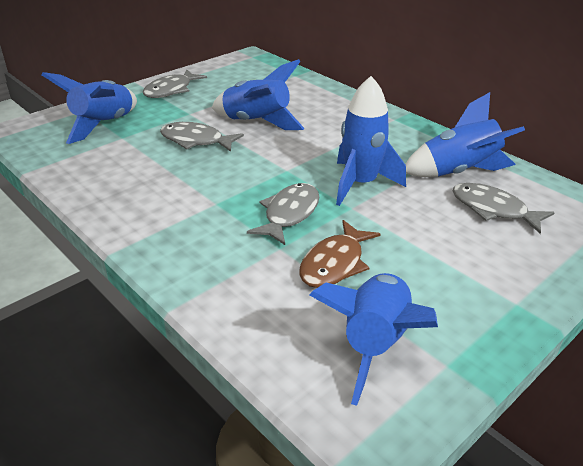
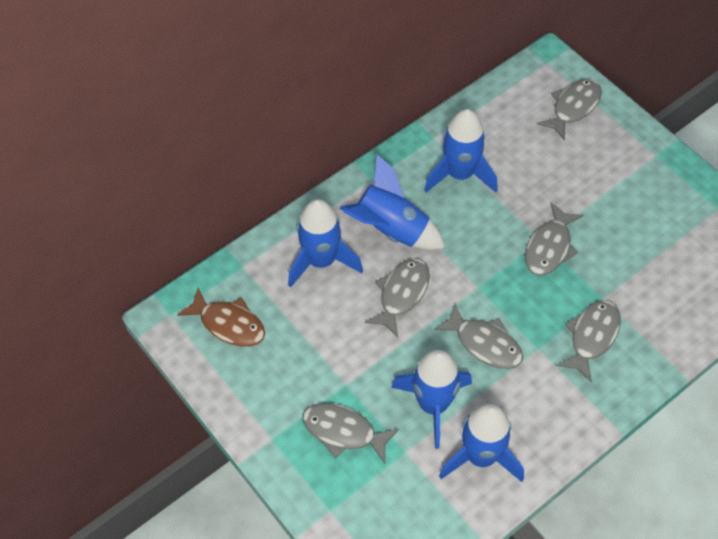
grey fish: [143,69,207,98] [160,122,244,152] [247,183,319,245] [453,183,555,234] = 4 -> [302,403,399,463] [365,258,430,337] [434,303,523,369] [525,202,583,276] [537,79,602,141] [557,300,621,383] = 6

